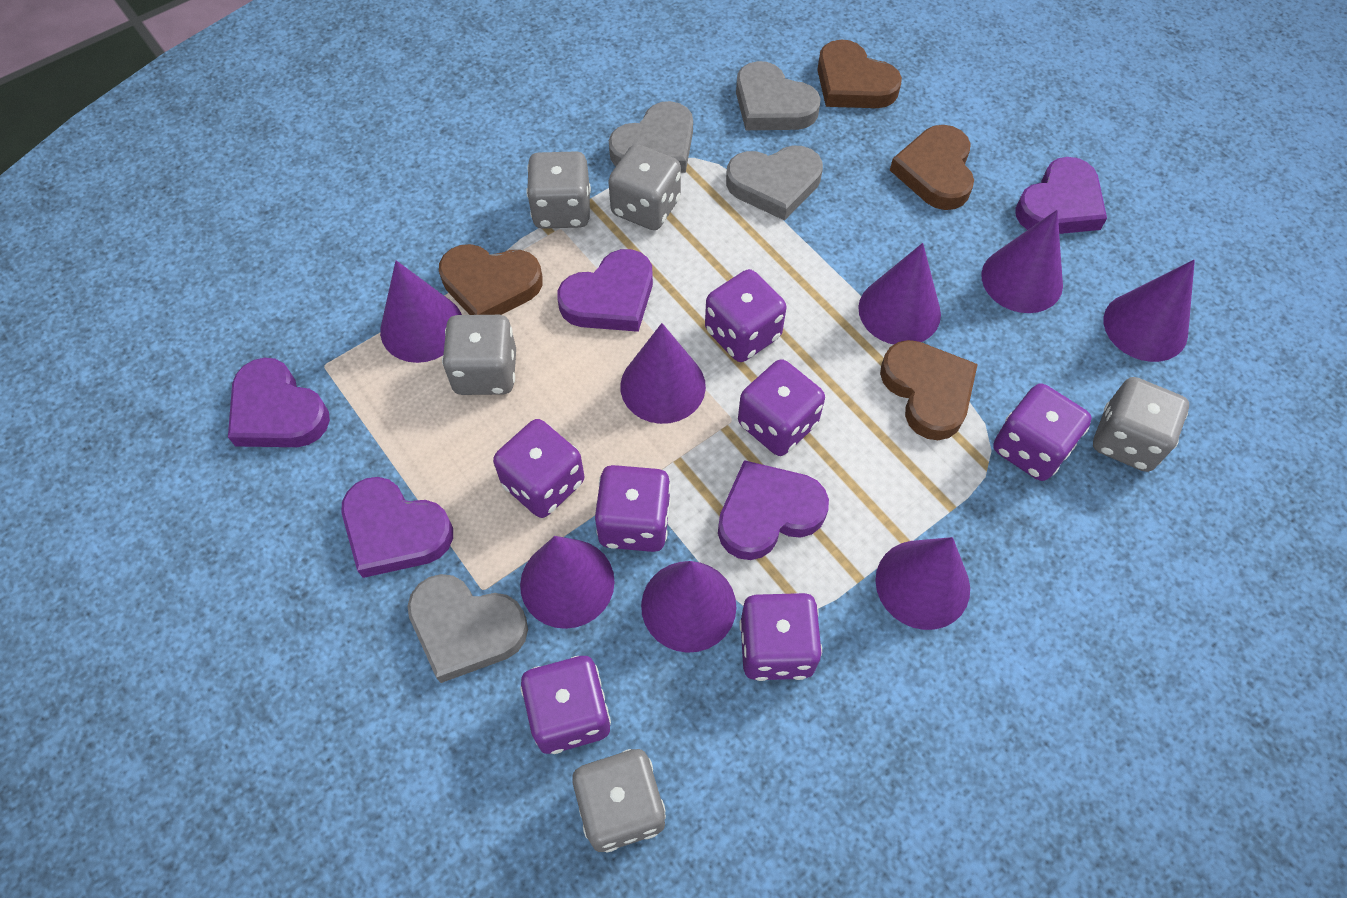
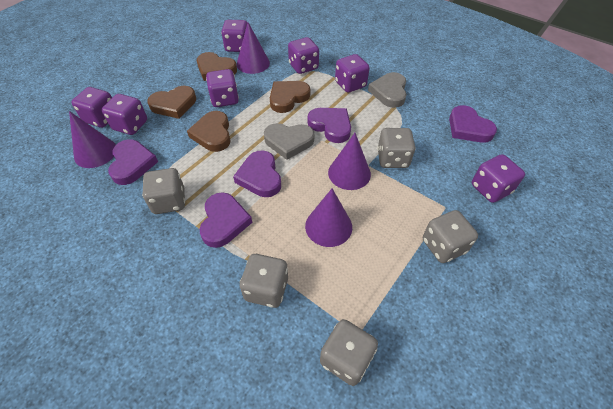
grey heart: [407,574,528,683] [609,101,693,173] [726,145,823,221] [736,61,821,130] = 4 -> [264,123,314,160] [368,72,407,108] = 2
purple cone: [380,260,462,363] [520,536,615,629] [620,323,706,424] [641,561,736,653] [858,243,941,344] [875,537,970,630] [981,210,1063,313] [1104,260,1195,362] = 8 -> [69,111,116,168] [237,22,270,74] [305,188,352,247] [328,133,371,190] = 4

